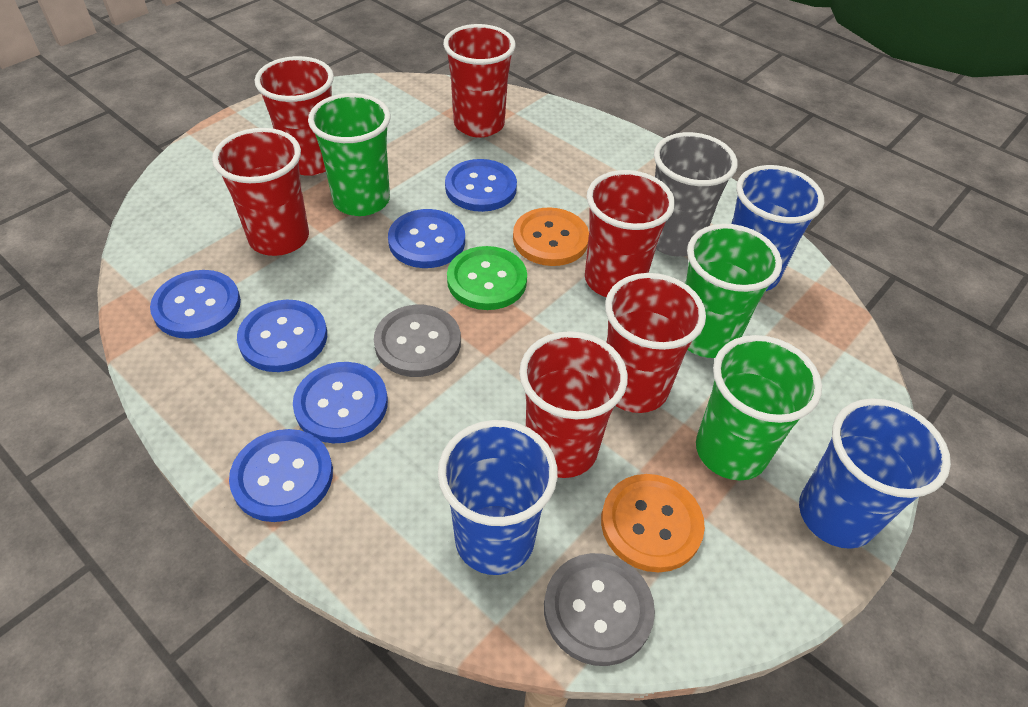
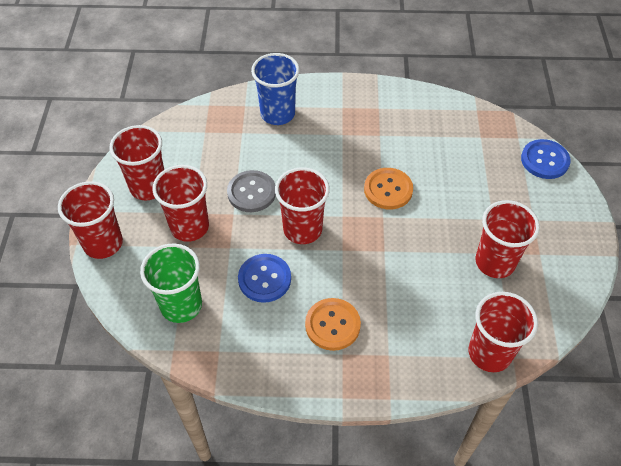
blue button: [150,270,241,339] [229,429,333,522] [237,300,327,372] [293,362,388,443] [388,209,465,268] [445,159,517,212] = 6 -> [238,254,291,303] [521,139,571,179] = 2
blue cup: [438,420,558,575] [732,165,824,291] [799,398,951,549] = 3 -> [251,53,300,125] = 1
green button: [447,246,527,310] = 1 -> none = 0
green cup: [308,93,390,216] [685,224,782,358] [696,335,822,481] = 3 -> [140,243,202,323] = 1
grey button: [374,305,461,377] [544,553,655,666] = 2 -> [227,170,276,212] = 1
grey cup: [654,132,738,256] = 1 -> none = 0

